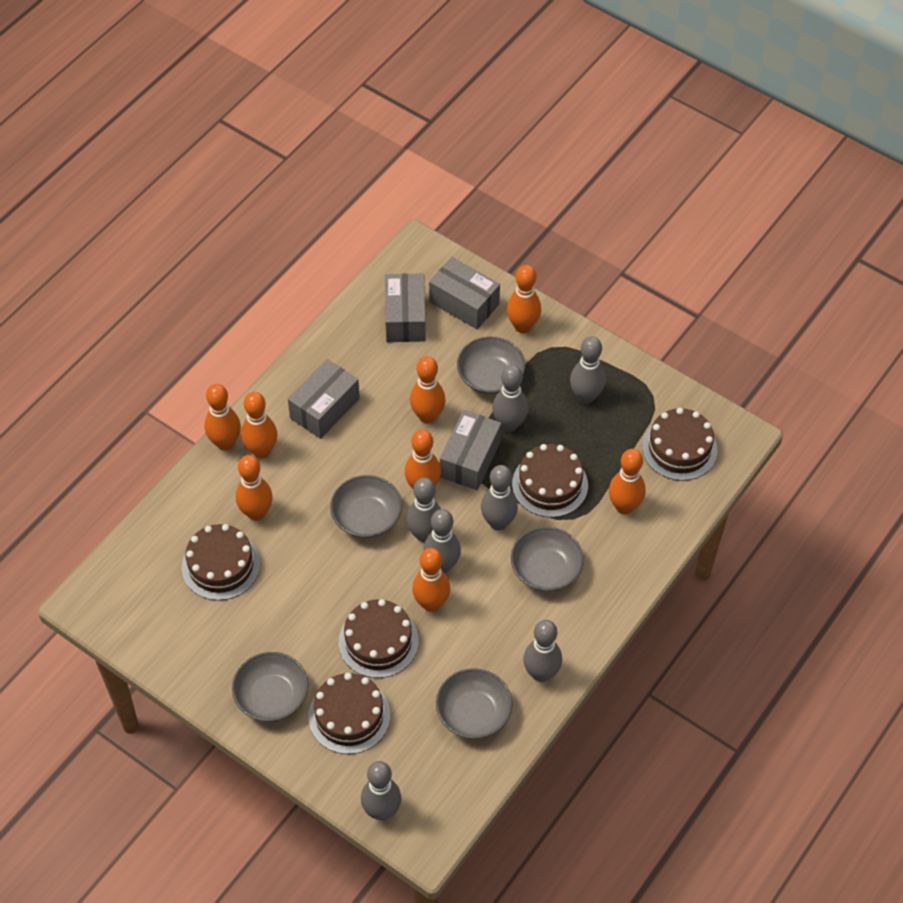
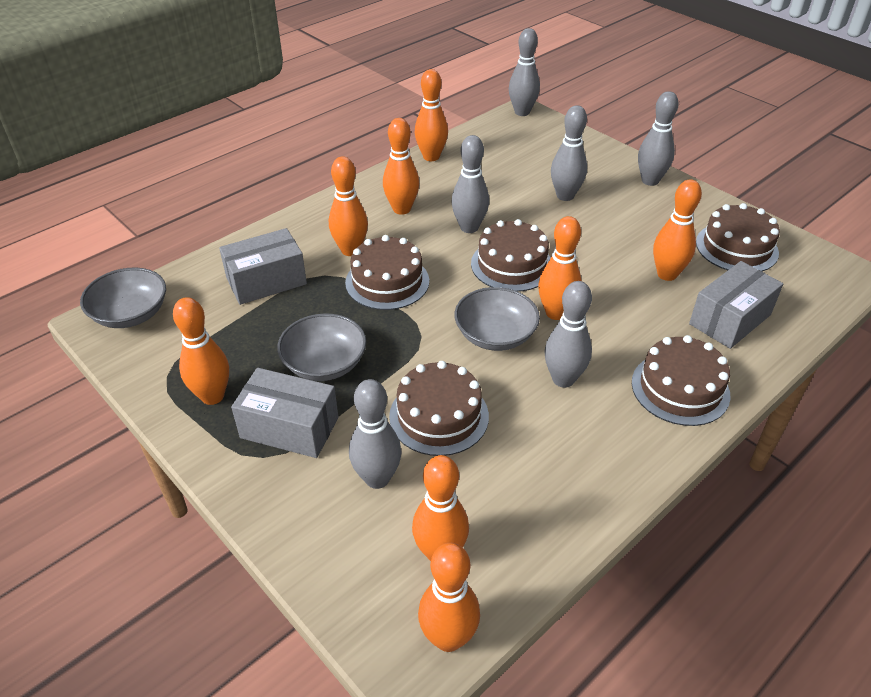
grey bowl: [232,652,308,721] [330,475,402,538] [436,668,512,739] [457,337,525,395] [511,527,584,592] = 5 -> [80,267,166,328] [277,313,366,381] [454,287,540,351] = 3
grey bowling pin: [361,761,401,821] [406,477,441,543] [423,509,461,573] [481,465,518,530] [492,365,528,432] [523,620,562,682] [570,336,605,404] = 7 -> [349,379,401,489] [451,135,489,233] [509,28,540,116] [544,281,592,388] [551,105,587,201] [638,91,679,186] = 6
grey box: [288,359,360,439] [385,274,426,342] [429,257,500,329] [440,410,501,490] = 4 -> [219,228,307,305] [231,368,338,458] [689,261,783,349] = 3

